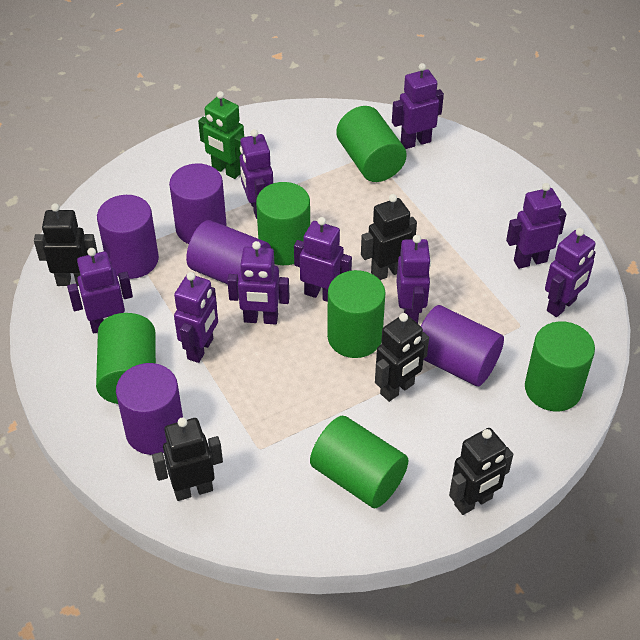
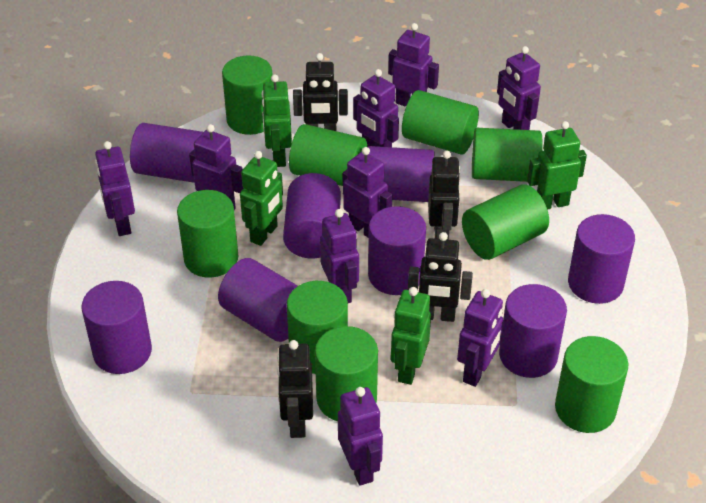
black robot: [34,203,98,286] [152,417,223,501] [361,194,417,280] [375,313,429,402] [449,428,513,515] = 5 -> [277,340,313,438] [293,53,348,131] [408,232,473,322] [428,151,461,240] = 4
green cylinder: [96,313,156,404] [256,182,310,265] [310,416,409,508] [327,270,386,358] [336,106,407,182] [525,321,595,412] = 6 -> [177,190,238,278] [222,56,272,135] [287,281,348,374] [289,124,367,186] [315,326,378,421] [402,90,479,155] [462,184,549,260] [472,128,543,182] [555,336,629,433] = 9
green robot: [198,91,245,179] = 1 -> [240,151,283,246] [262,74,292,167] [391,287,431,385] [527,121,587,210] = 4
purple cylinder: [97,195,159,279] [116,363,183,455] [169,163,227,244] [186,220,271,284] [421,305,504,386] = 5 -> [82,281,152,374] [130,123,203,183] [218,258,298,342] [283,173,341,259] [368,146,435,202] [368,206,426,295] [499,284,567,378] [568,214,635,304] = 8

